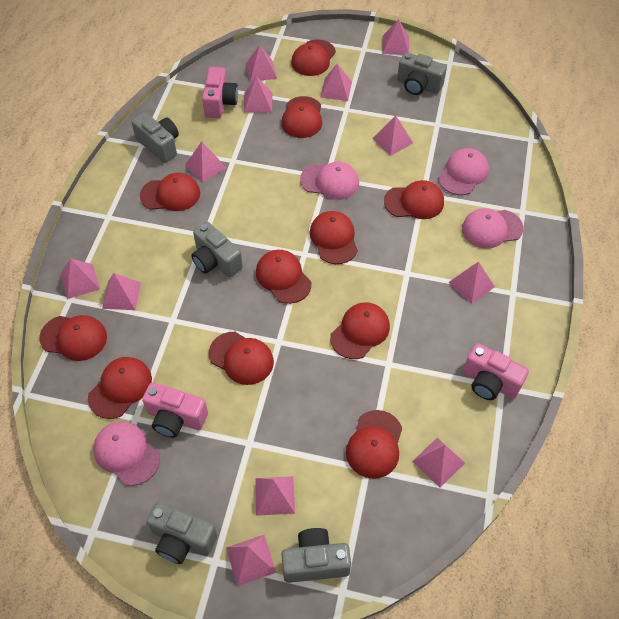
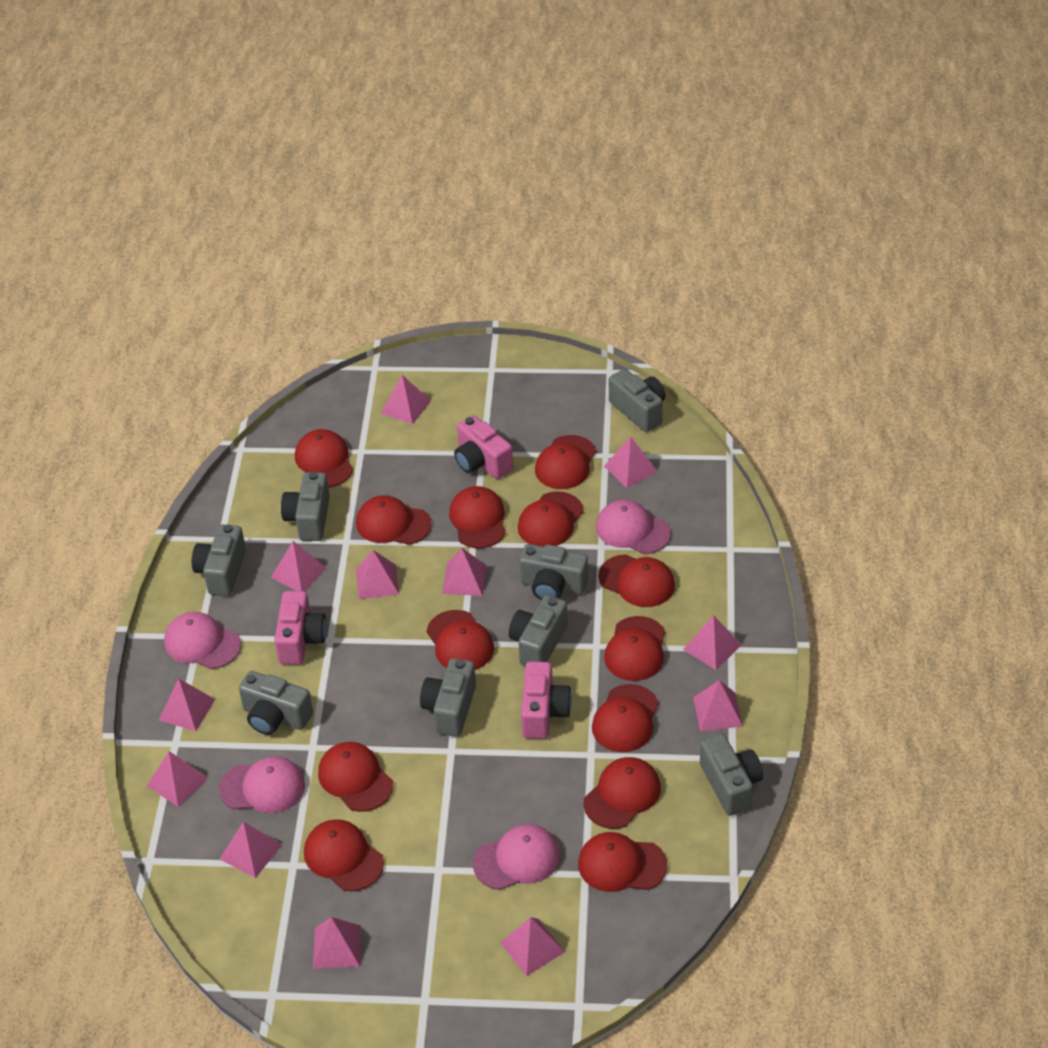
grey camera: [131,113,179,163] [147,502,217,564] [191,222,243,278] [281,528,351,583] [397,52,447,95] = 5 -> [192,524,246,596] [239,671,313,735] [281,472,330,541] [420,658,476,737] [509,595,568,666] [519,544,588,600] [609,369,666,432] [700,734,763,816] = 8
red cap: [39,315,107,361] [88,357,152,419] [140,173,200,211] [209,332,274,385] [256,250,311,304] [281,96,322,138] [291,39,336,76] [310,211,358,264] [330,302,390,359] [346,410,402,479] [384,180,444,219] = 11 -> [295,429,353,488] [304,819,384,891] [318,742,393,812] [356,495,432,545] [426,610,494,670] [449,486,506,548] [518,491,584,547] [535,435,596,489] [578,832,667,892] [583,757,661,829] [592,684,659,752] [598,554,675,607] [604,616,665,681] = 13

